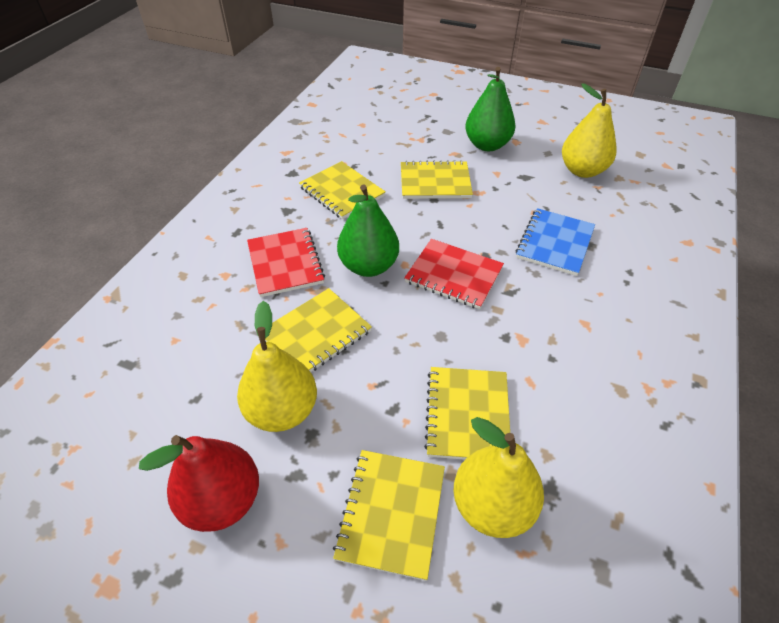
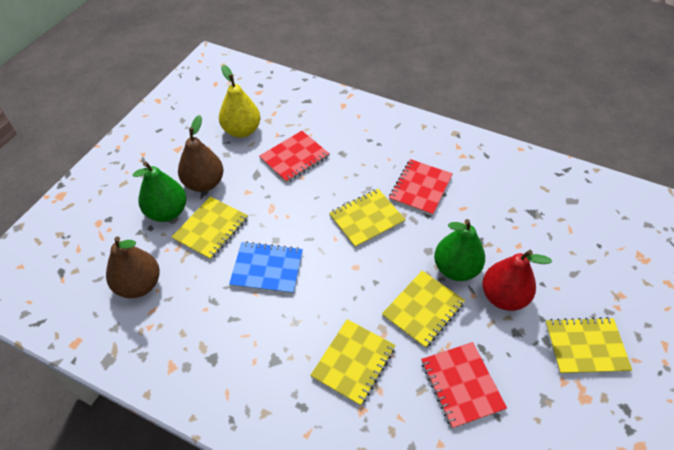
brown pear: none = 0 -> [106,237,160,298] [178,115,224,192] = 2
red notebook: [247,228,325,297] [404,239,504,309] = 2 -> [259,131,330,183] [389,159,453,216] [421,342,507,429] = 3
yellow pear: [237,301,317,432] [453,417,544,538] [562,83,617,178] = 3 -> [219,65,261,138] = 1

